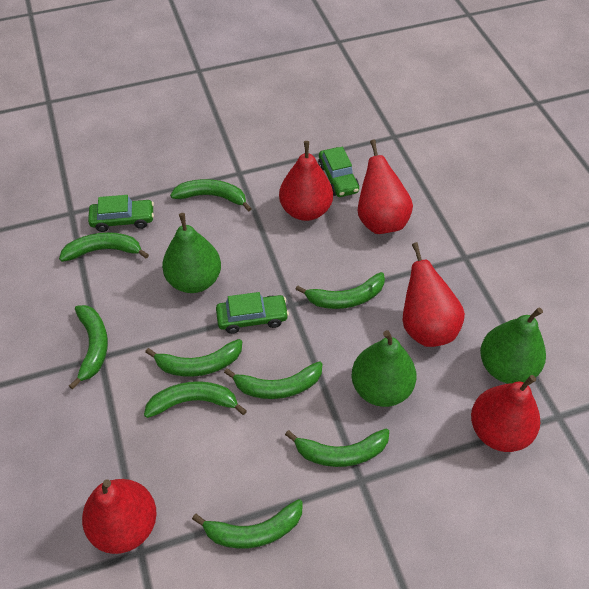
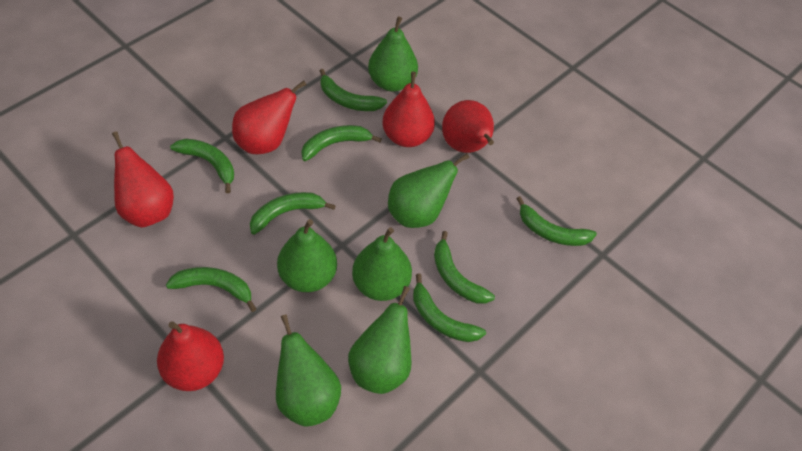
green banana: [59,232,149,262] [69,305,108,390] [144,381,247,418] [145,339,242,377] [170,179,252,211] [192,499,303,549] [224,361,323,399] [285,428,389,467] [295,272,385,309] = 9 -> [166,267,256,312] [170,139,234,193] [250,192,336,235] [301,125,382,161] [320,69,387,111] [413,274,486,342] [434,231,495,304] [516,196,597,246] = 8
green car: [88,195,154,232] [216,292,289,334] [318,147,359,197] = 3 -> none = 0
green pear: [162,213,221,293] [352,330,417,407] [480,307,546,384] = 3 -> [276,314,341,426] [277,219,337,292] [348,286,411,394] [352,227,412,301] [368,16,418,92] [388,153,469,228] = 6

